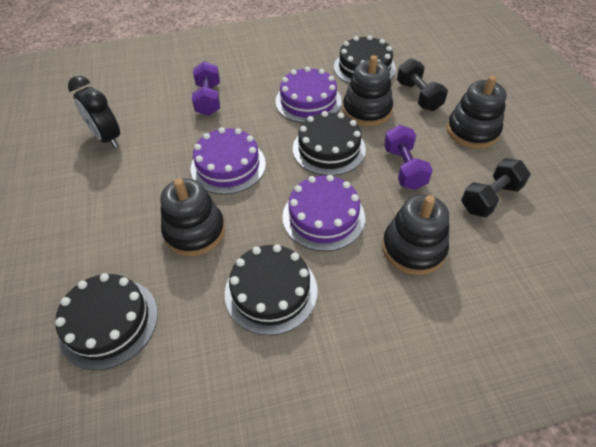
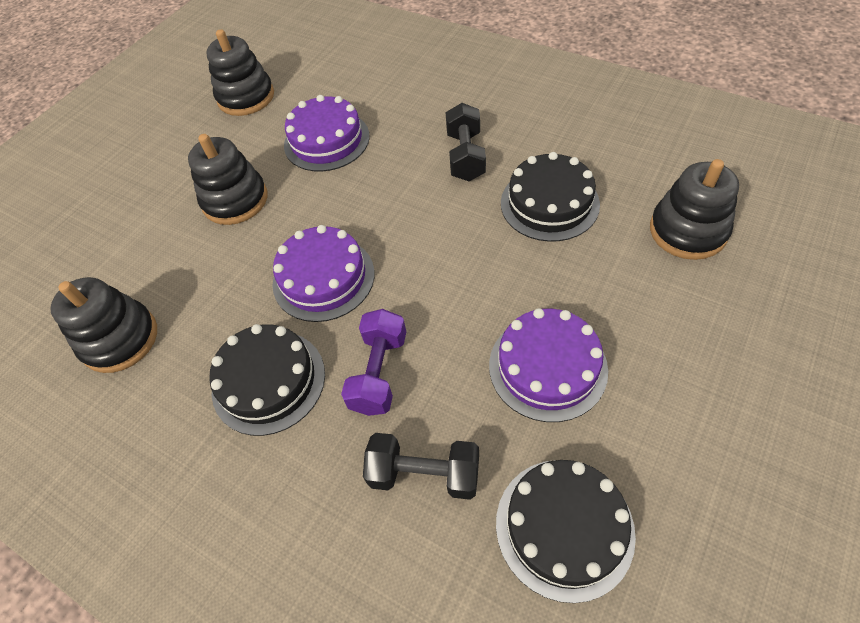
black cake: [55,273,158,370] [225,244,318,335] [293,111,366,176] [334,35,396,84] = 4 -> [209,324,325,436] [496,460,636,603] [501,152,600,242] = 3
black clock: [68,76,120,148] = 1 -> none = 0
purple dumbbell: [192,61,220,116] [384,125,433,190] = 2 -> [341,309,406,416] = 1

